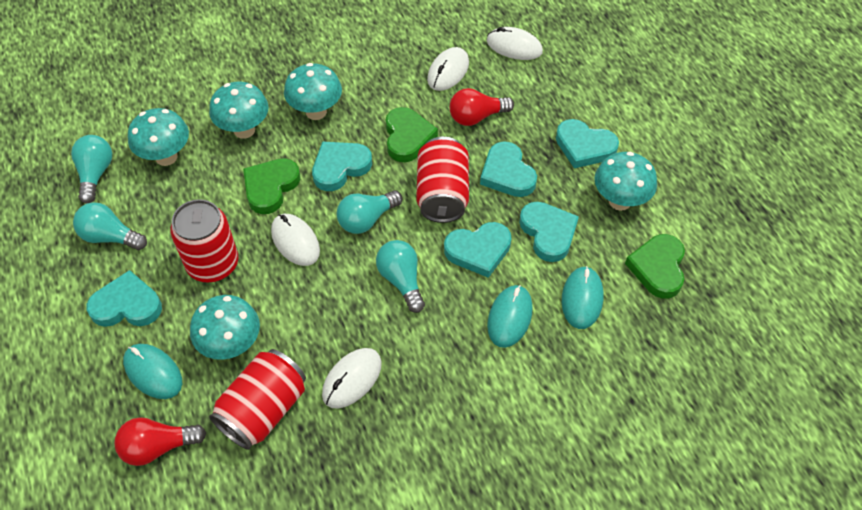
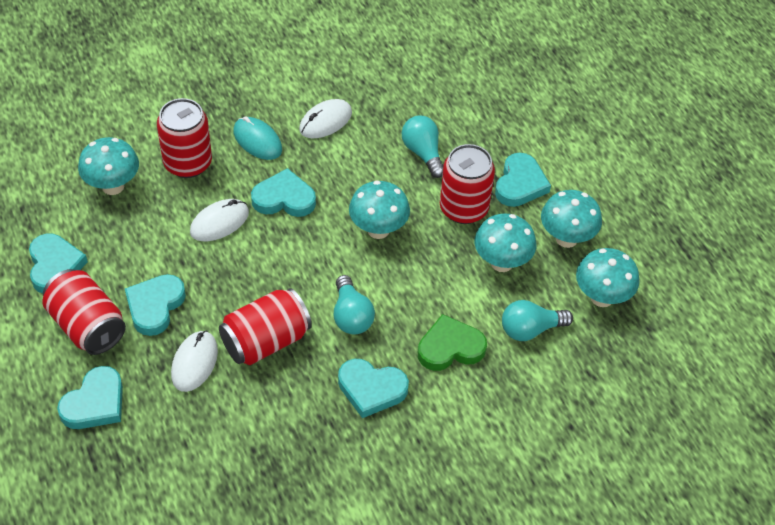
green heart: [243,158,300,214] [386,107,438,162] [625,234,685,299] = 3 -> [418,314,487,371] = 1
red can: [170,199,238,283] [209,349,306,450] [416,137,469,223] = 3 -> [42,269,126,355] [157,98,212,178] [219,288,312,365] [440,144,495,224] = 4
red light bulb: [114,417,206,466] [450,88,514,126] = 2 -> none = 0
turquoise light bulb: [71,135,112,204] [73,202,147,250] [337,190,402,234] [376,240,425,313] = 4 -> [334,275,375,335] [402,115,443,178] [502,300,573,341] = 3
turquoise mouse: [123,344,182,399] [487,285,533,348] [562,266,604,329] = 3 -> [233,116,282,160] = 1
white mouse: [271,214,320,266] [322,348,382,409] [427,47,469,91] [487,27,543,60] = 4 -> [171,330,218,392] [190,199,249,241] [299,99,352,138] = 3

